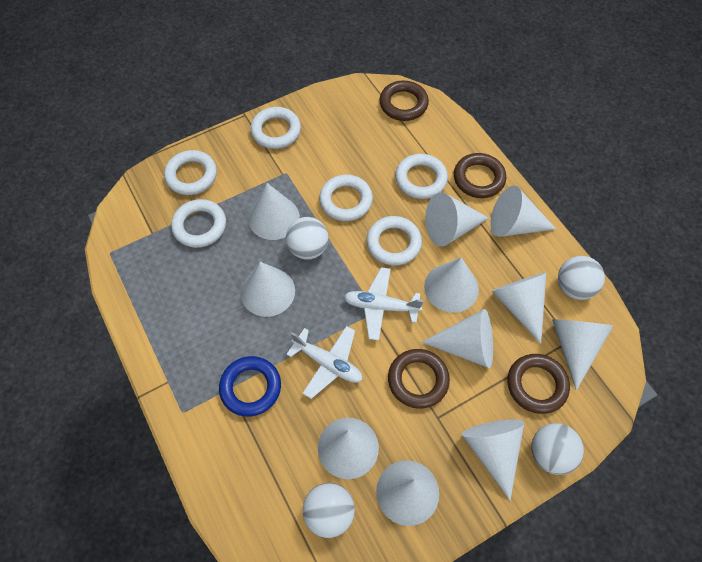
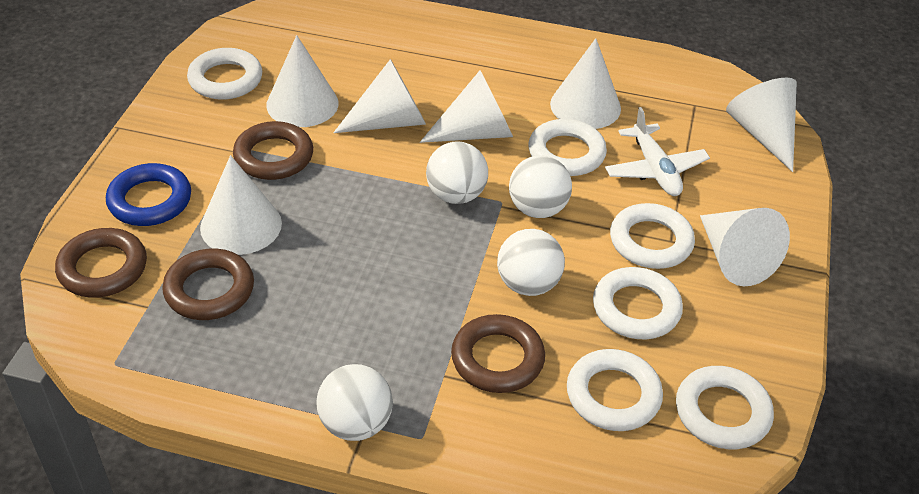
white cone: [241,262,295,317] [248,183,300,240] [318,418,379,479] [376,460,439,526] [421,309,493,368] [424,257,479,313] [425,193,489,246] [462,419,525,501] [490,186,556,237] [491,273,546,344] [552,319,613,390] = 11 -> [200,155,282,255] [266,35,339,127] [333,59,426,133] [420,71,513,143] [550,38,621,129] [700,208,790,286] [726,78,797,172] = 7
white plane: [286,326,362,399] [344,267,424,341] = 2 -> [605,107,710,196] = 1

